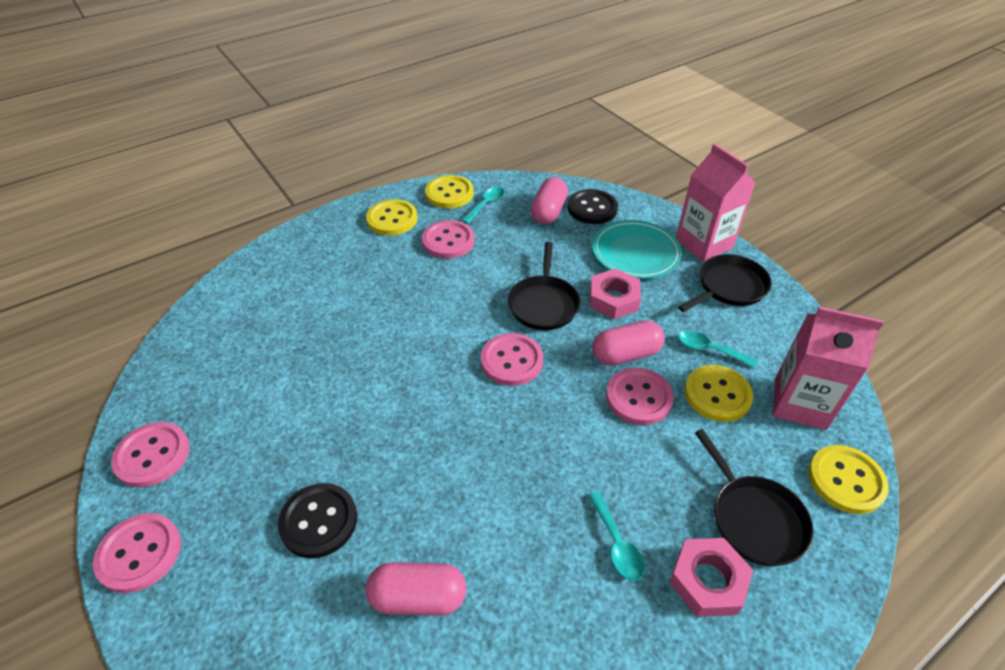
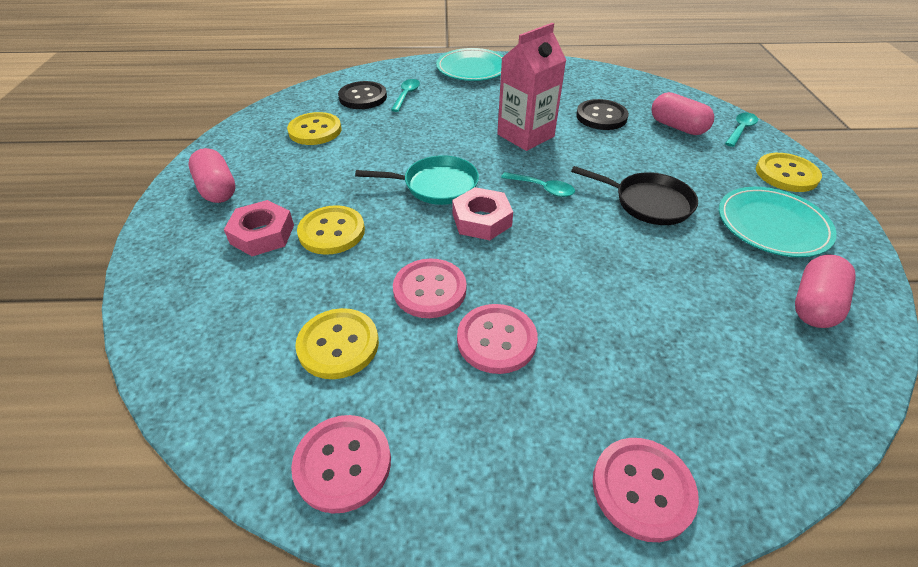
black pan: [508,242,580,330] [678,254,772,312] [695,429,814,566] = 3 -> [571,166,698,225] = 1
pink button: [93,513,181,593] [111,422,190,487] [422,220,475,259] [481,333,543,386] [606,368,674,425] = 5 -> [291,415,391,514] [393,258,466,318] [457,304,538,374] [592,438,699,542] = 4
pink carton: [676,144,756,262] [773,307,884,430] = 2 -> [497,23,566,151] = 1
turquoise pan: none = 0 -> [355,155,479,205] = 1
turquoise plate: [592,220,682,279] = 1 -> [436,48,504,81] [719,187,837,257] = 2

